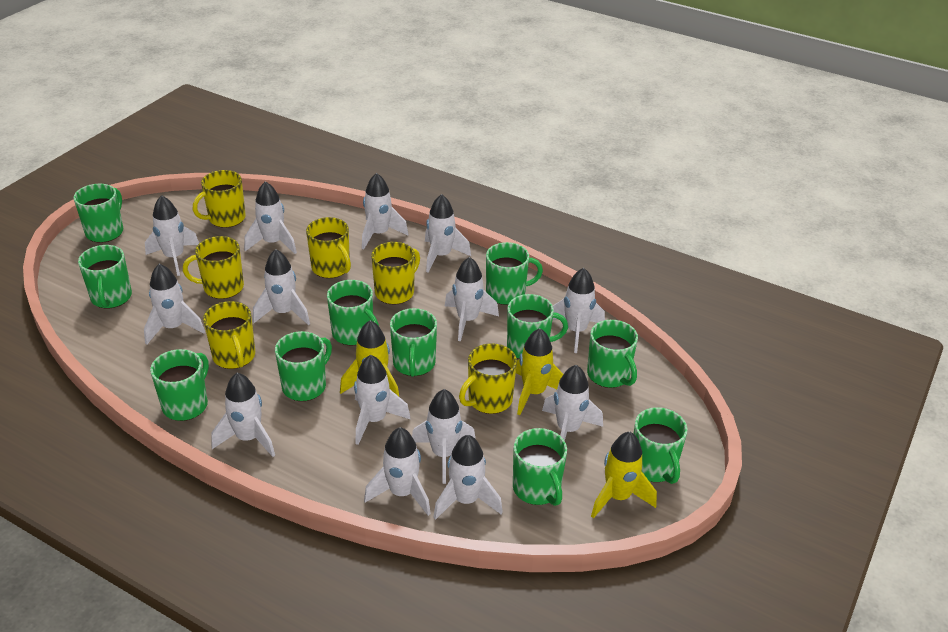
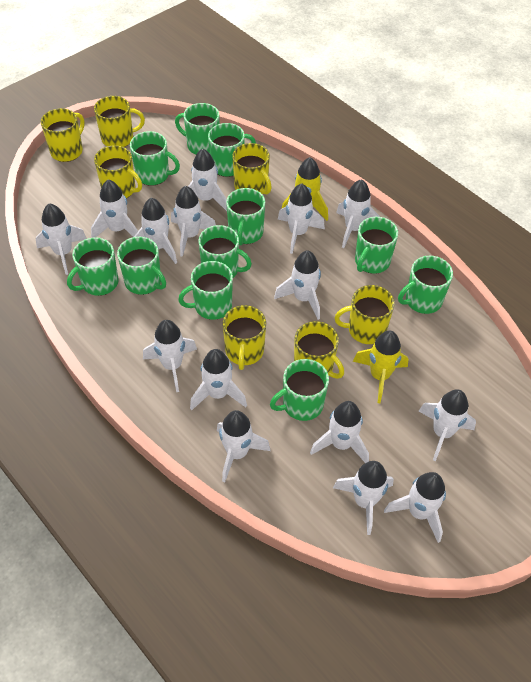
white rocket: [144,264,205,345] [145,195,199,276] [211,373,275,457] [244,181,297,254] [253,249,310,325] [354,355,411,445] [362,173,408,249] [364,427,431,516] [412,389,476,484] [425,194,471,273] [433,435,503,520] [445,257,499,341] [542,365,603,441] [553,268,605,353] = 14 -> [36,203,87,275] [91,180,138,238] [134,198,177,264] [143,320,197,392] [171,186,216,257] [188,149,227,211] [190,349,247,411] [217,410,271,482] [274,250,321,320] [278,183,325,254] [310,401,369,463] [333,461,394,535] [336,179,380,248] [384,472,446,543] [418,389,476,461] = 15
yellow mug: [183,236,244,299] [193,170,246,228] [203,301,255,369] [306,217,351,278] [371,242,420,305] [459,343,517,414] = 6 -> [41,108,85,162] [94,96,145,147] [94,145,142,198] [223,305,266,370] [232,143,272,194] [294,321,344,379] [334,285,395,344] = 7
yellow rocket: [340,320,399,396] [516,328,563,415] [591,432,657,519] = 3 -> [282,157,328,221] [353,331,409,403] = 2

